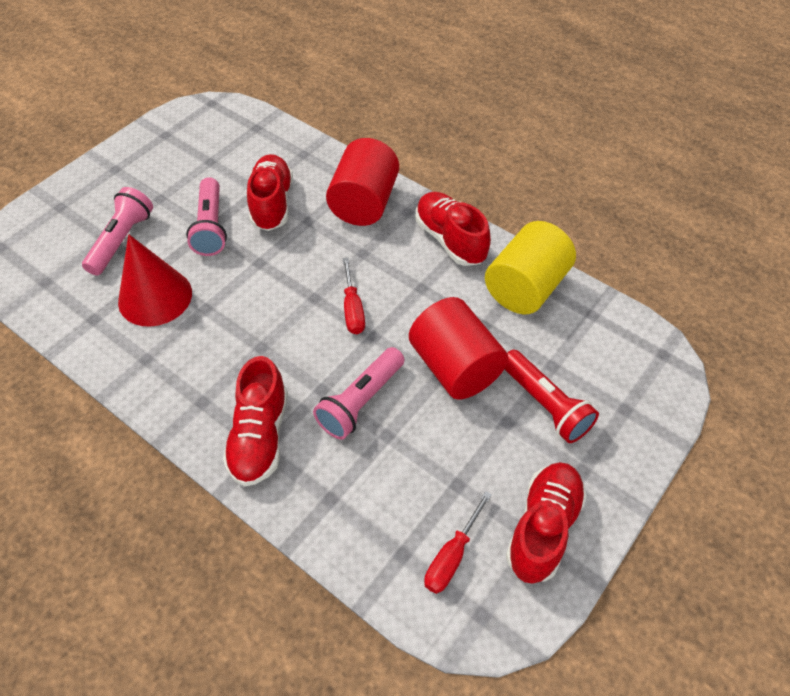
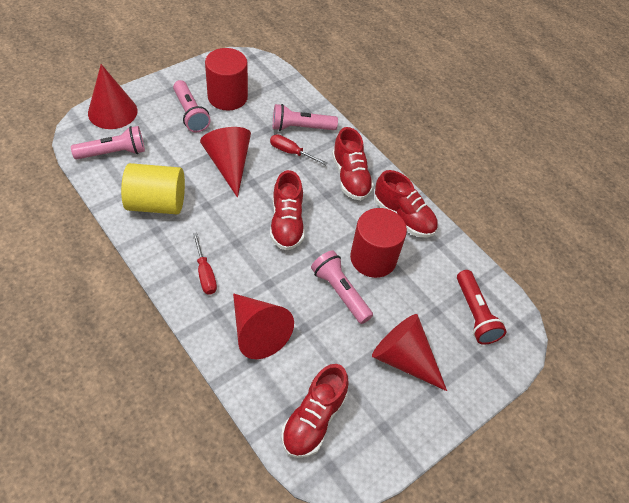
pink flashlight: [82,187,153,275] [186,177,227,256] [313,347,405,440] = 3 -> [71,126,145,159] [173,80,211,132] [273,104,338,131] [311,251,373,324] = 4
red cone: [118,234,192,327] = 1 -> [88,64,137,129] [200,127,251,198] [233,293,294,359] [372,314,447,391] = 4

